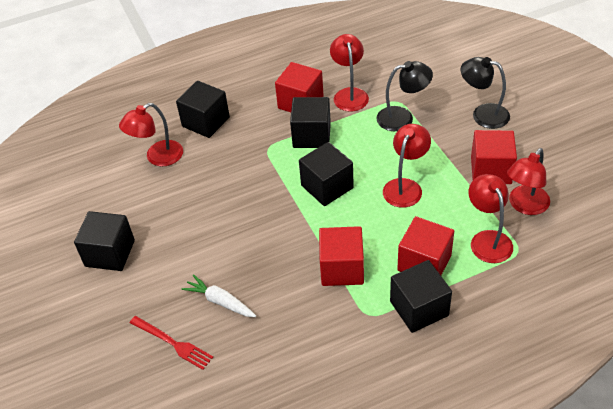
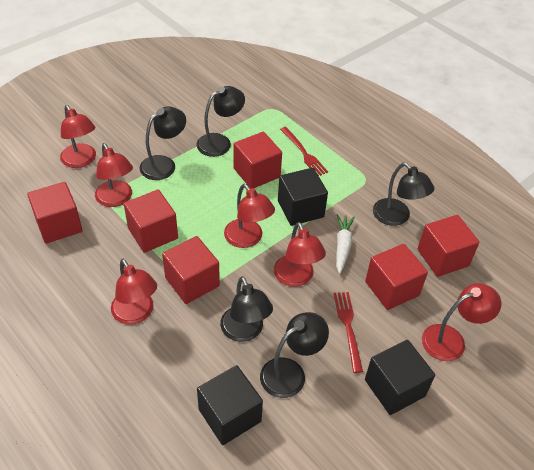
black cube: [74,211,135,271] [176,81,230,138] [290,97,331,148] [299,142,354,206] [390,260,452,333] = 5 -> [197,365,263,445] [278,168,328,226] [365,340,435,415] = 3
black lamp: [376,61,433,131] [461,57,510,129] = 2 -> [140,106,186,180] [196,86,245,157] [220,276,273,342] [260,312,329,398] [373,163,434,226] = 5
red cube: [275,62,324,112] [319,226,364,286] [397,216,454,275] [471,130,517,184] = 4 -> [27,182,83,244] [124,189,178,253] [162,236,220,304] [233,132,282,189] [365,244,428,310] [417,215,480,277] = 6
red fork: [130,316,213,370] = 1 -> [280,127,328,176] [334,292,363,373] = 2
red lamp: [119,103,183,167] [330,34,369,112] [383,124,431,208] [469,174,513,263] [507,148,550,215] = 5 -> [60,105,96,168] [95,143,133,207] [111,259,157,325] [224,184,275,248] [274,222,326,287] [422,283,501,361] = 6

